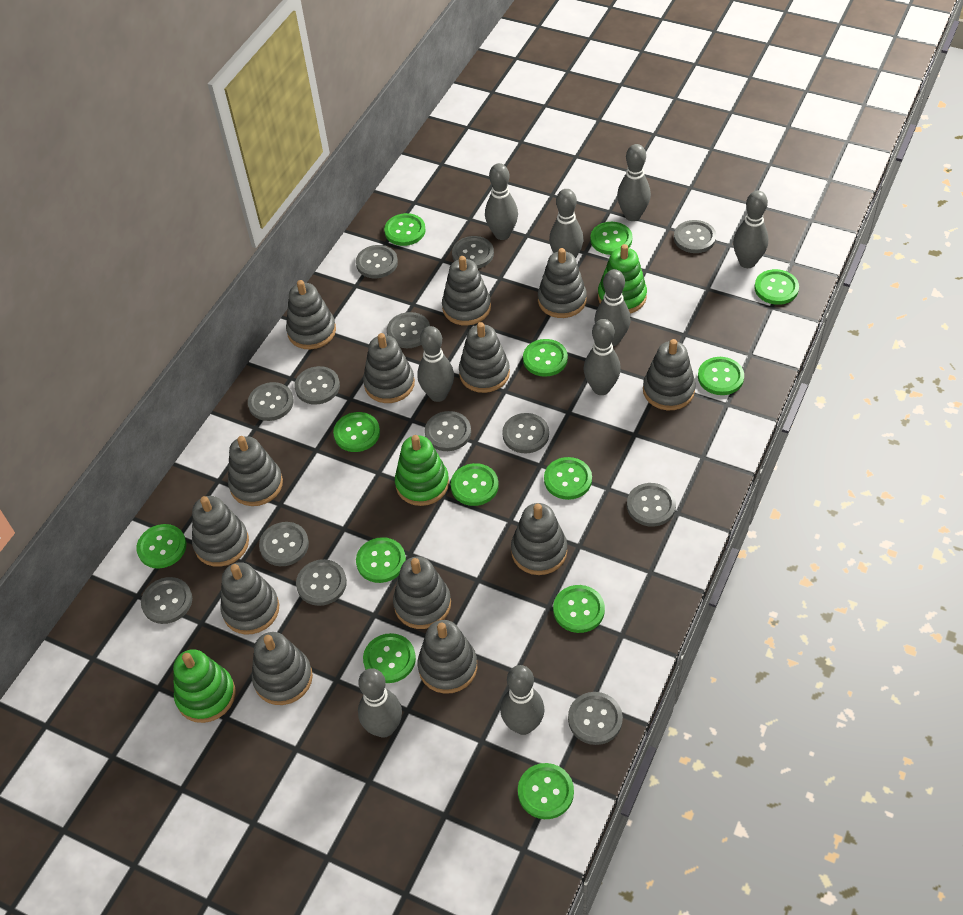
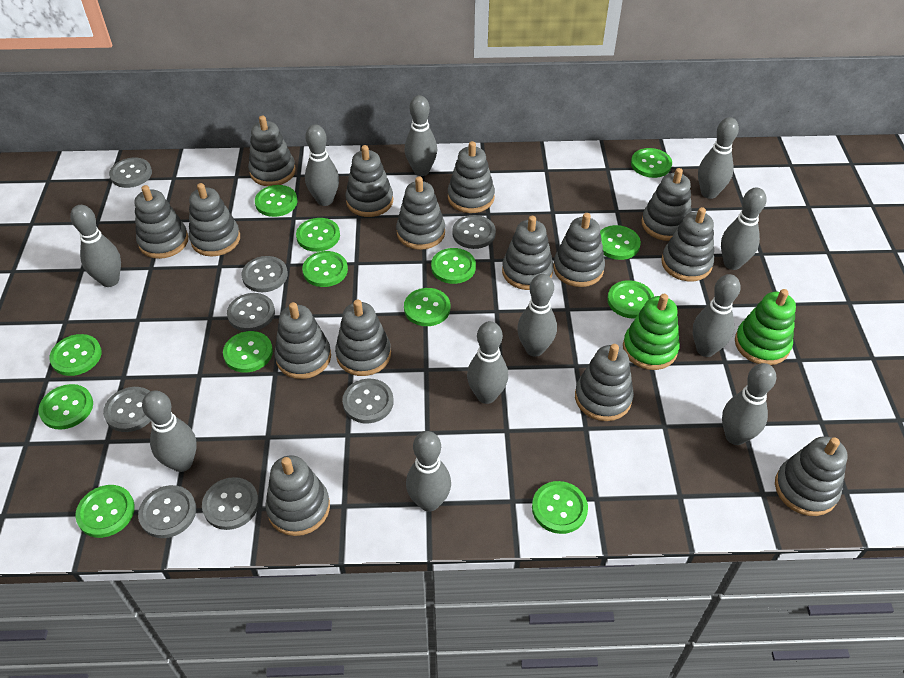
green stacking toy: [173,649,235,723] [395,435,449,506] [598,244,647,314] = 3 -> [623,294,680,370] [735,289,796,365] = 2
grey bowling pin: [358,668,402,738] [417,326,454,402] [485,163,518,240] [500,665,545,735] [549,189,583,259] [584,319,621,395] [595,269,631,346] [617,144,651,221] [733,191,768,268] = 9 -> [70,205,121,287] [142,390,197,472] [305,124,339,206] [405,95,437,176] [406,431,451,512] [467,321,508,404] [517,274,557,357] [693,274,741,357] [698,117,739,199] [721,188,767,270] [722,363,776,445] = 11
grey button: [141,577,192,624] [248,382,294,421] [259,522,309,566] [294,366,340,404] [296,559,347,606] [356,245,398,278] [387,312,430,348] [425,411,471,451] [452,236,494,269] [502,413,549,453] [568,692,623,745] [627,483,676,527] [674,220,716,253] = 13 -> [103,387,151,432] [109,158,152,188] [138,485,196,538] [202,477,259,530] [227,293,275,332] [242,256,288,292] [342,379,394,423] [452,215,496,249] = 8
grey stacking toy: [192,496,249,567] [221,562,279,635] [228,436,283,506] [252,632,313,705] [286,280,336,349] [363,333,415,403] [393,557,451,629] [418,620,477,694] [442,256,491,326] [459,322,510,393] [511,503,567,575] [538,248,587,318] [643,339,696,410] = 13 -> [134,185,188,259] [189,183,240,256] [248,116,296,186] [265,456,330,536] [274,302,331,379] [335,300,391,376] [345,145,393,217] [396,176,445,250] [448,141,495,213] [502,216,554,290] [553,213,605,287] [575,344,634,421] [642,168,692,241] [661,207,714,281] [775,436,848,516] = 15

